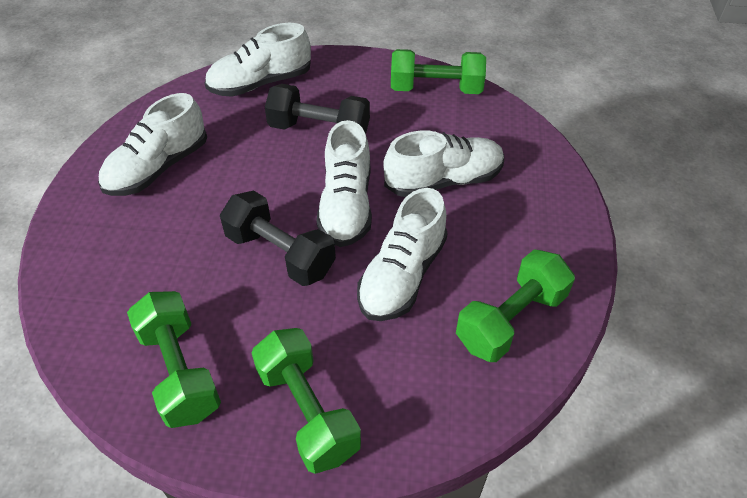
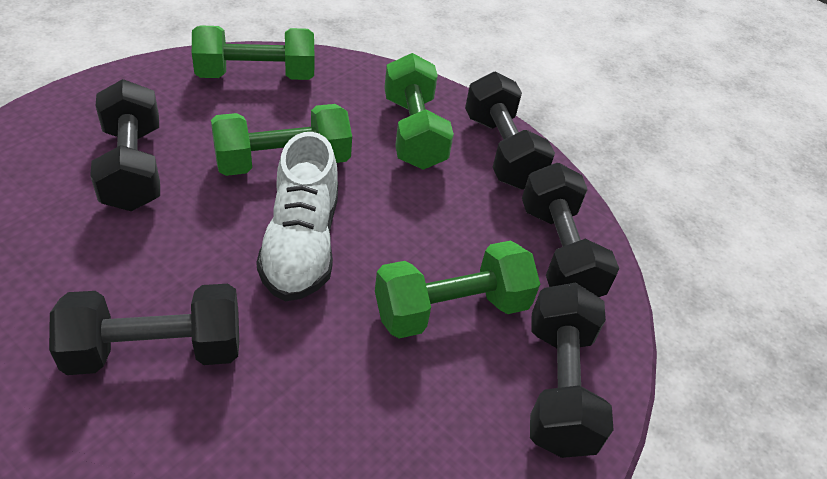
black dumbbell: [220,191,336,286] [265,84,370,134] = 2 -> [49,284,239,375] [90,79,160,211] [465,72,555,190] [522,163,619,297] [530,283,613,458] = 5
white shoe: [98,93,207,196] [205,23,311,97] [316,120,372,247] [357,188,448,321] [383,131,504,197] = 5 -> [256,132,338,301] = 1

